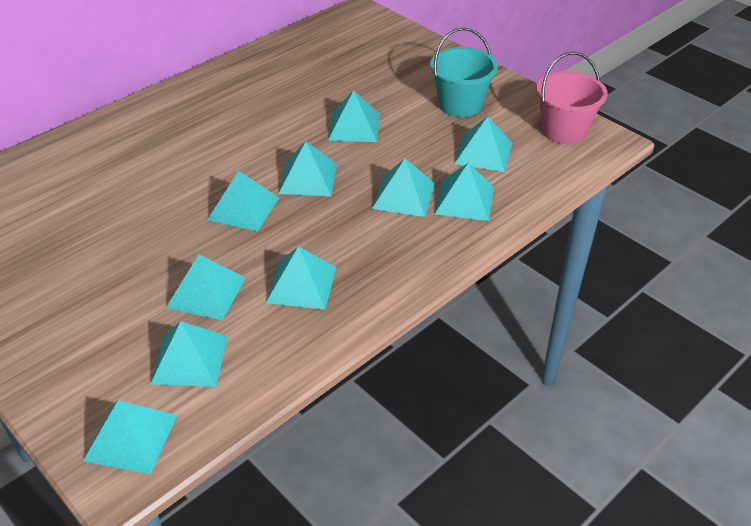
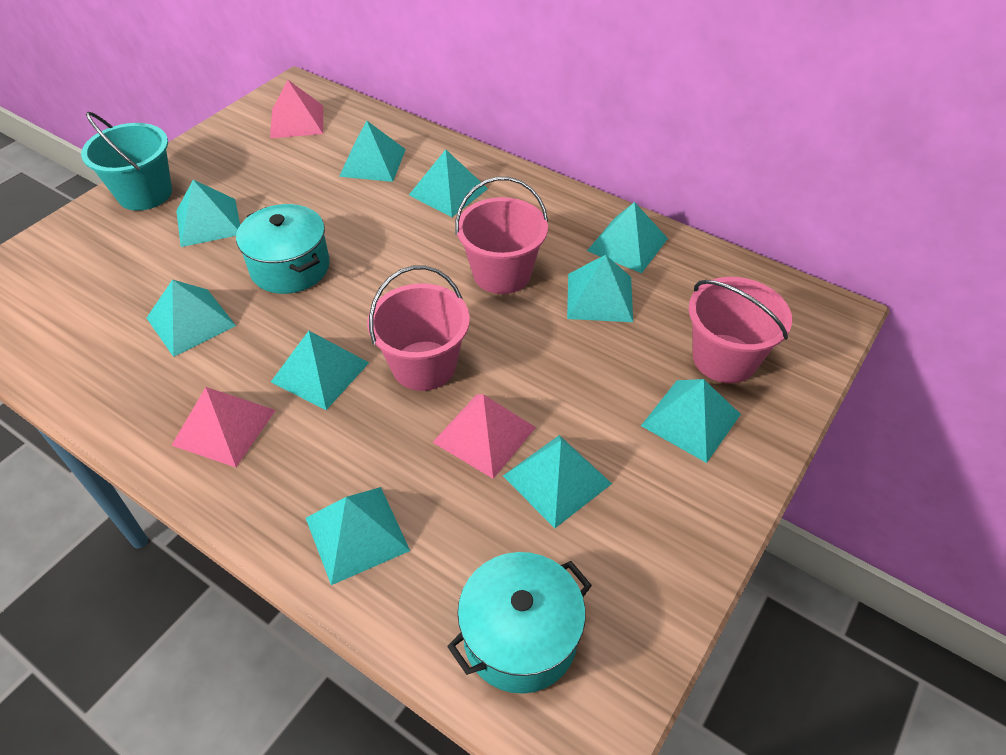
pink bucket: [536,52,608,144] = 1 -> [367,266,470,391] [455,177,548,294] [689,277,792,383] = 3
pink pyramid: none = 0 -> [171,387,276,467] [270,80,323,138] [433,394,536,479] = 3
turquoise pot: none = 0 -> [236,204,330,294] [447,552,592,694] = 2

